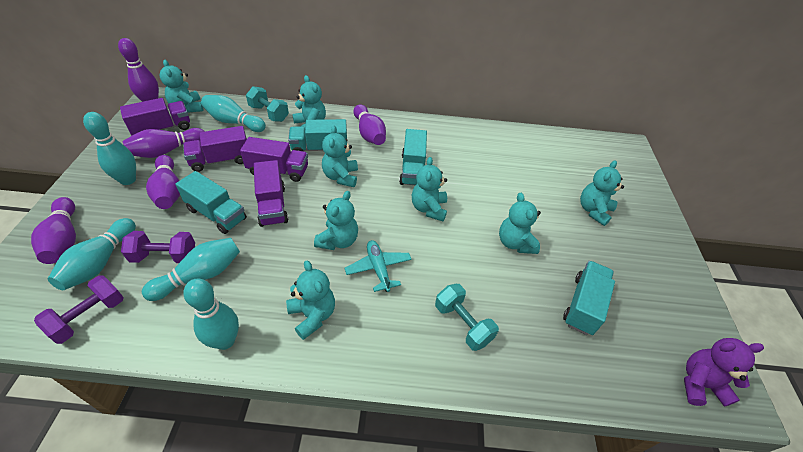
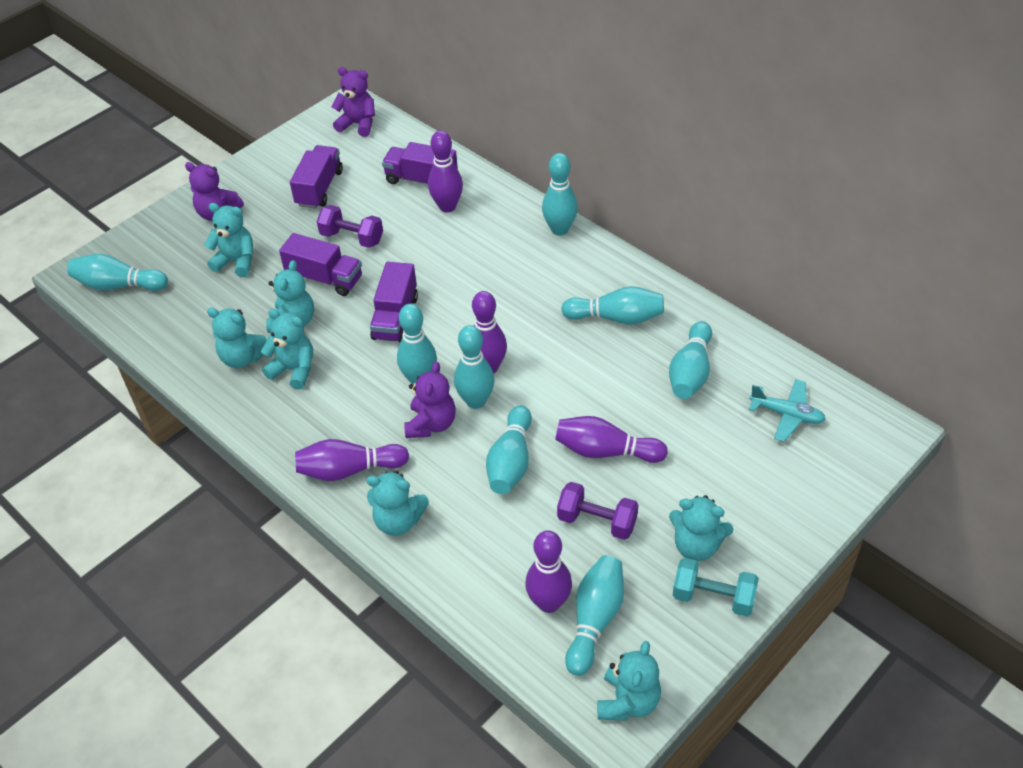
purple teddy bear: [684,338,764,407] = 1 -> [185,162,244,221] [331,67,375,137] [404,362,456,438] = 3
turquoise bowling pin: [48,218,136,290] [83,112,136,185] [142,238,240,301] [183,279,239,350] [201,95,266,132] = 5 -> [67,254,168,291] [397,304,437,384] [454,325,495,409] [486,405,532,494] [542,153,578,236] [561,286,664,325] [565,555,624,676] [669,321,712,399] = 8
turquoise dumbbell: [246,86,289,122] [435,284,499,351] = 2 -> [673,558,759,617] = 1
turquoise teddy bear: [160,60,204,113] [286,261,335,340] [292,75,326,127] [314,191,358,250] [322,125,358,187] [412,157,447,221] [499,193,541,254] [580,161,624,226] = 8 -> [204,203,253,277] [207,308,267,368] [261,309,313,389] [266,260,314,333] [366,471,429,536] [598,641,661,721] [669,495,733,561] = 7
turquoise truck: [175,171,247,234] [288,119,347,151] [399,129,427,185] [563,261,615,335] = 4 -> none = 0

